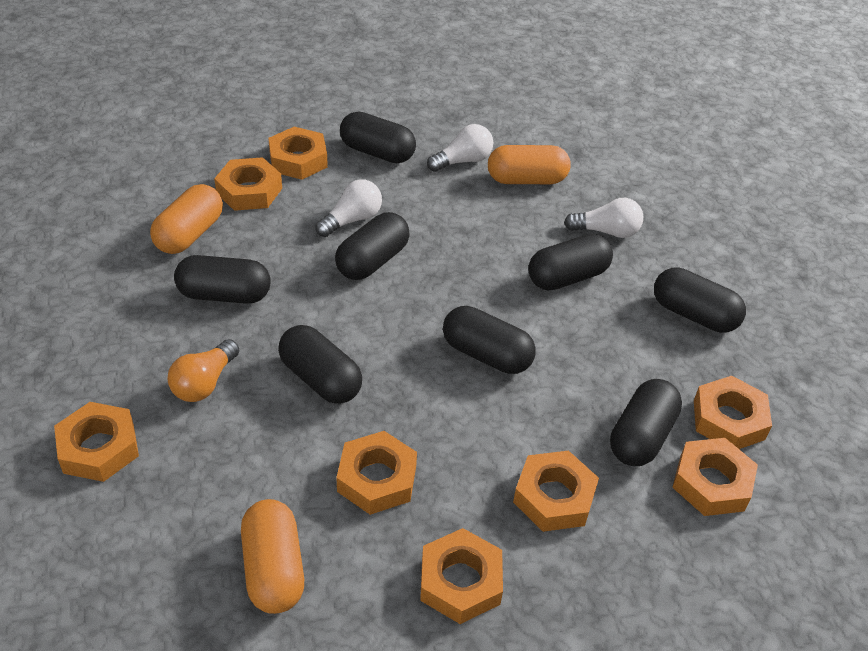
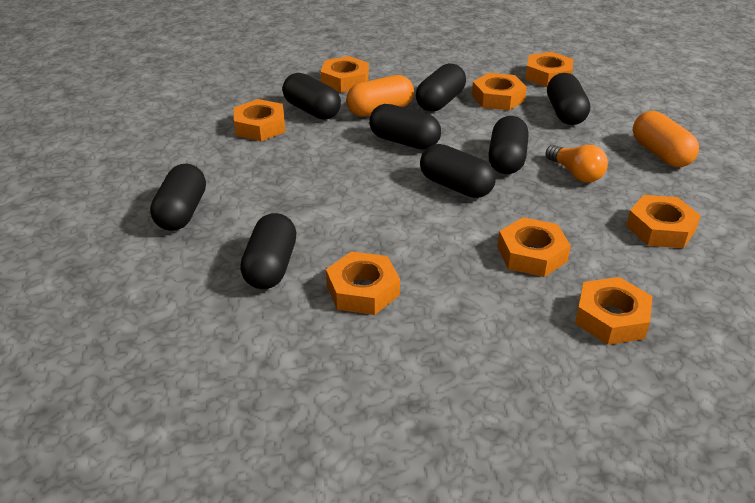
orange capsule: [150,184,223,254] [241,499,304,614] [488,145,571,184] = 3 -> [346,75,414,117] [633,111,699,167] = 2
white light bulb: [315,179,382,237] [427,124,493,172] [564,198,643,238] = 3 -> none = 0

